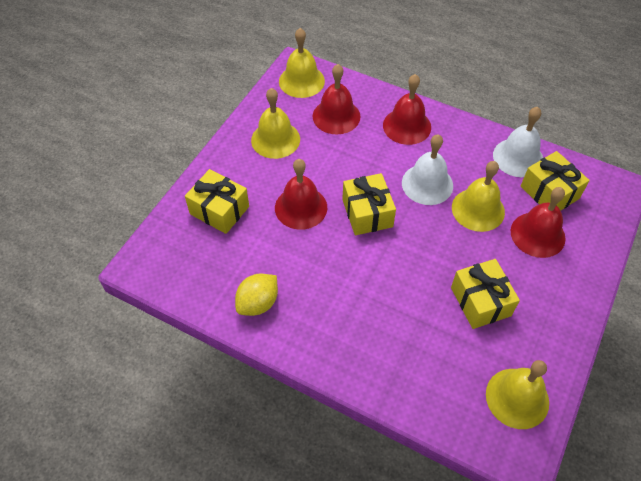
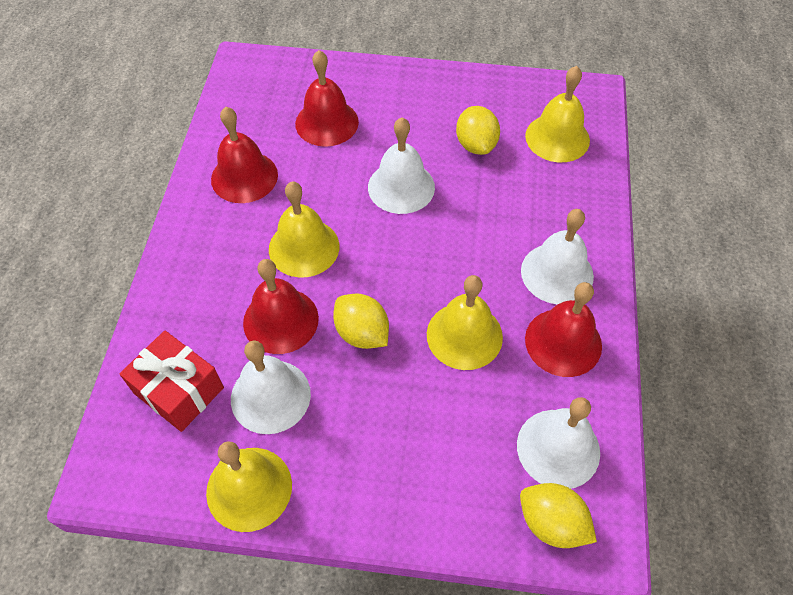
red gift: none = 0 -> [120,331,224,432] = 1
white bell: [402,134,453,205] [493,107,543,177] = 2 -> [231,340,311,434] [368,117,435,214] [517,397,600,489] [521,209,594,304] = 4
yellow gift: [185,169,249,234] [342,173,396,235] [451,259,520,329] [521,151,590,211] = 4 -> none = 0
yellow lemon: [235,274,278,316] = 1 -> [333,294,389,349] [456,106,500,155] [520,483,597,548] = 3

